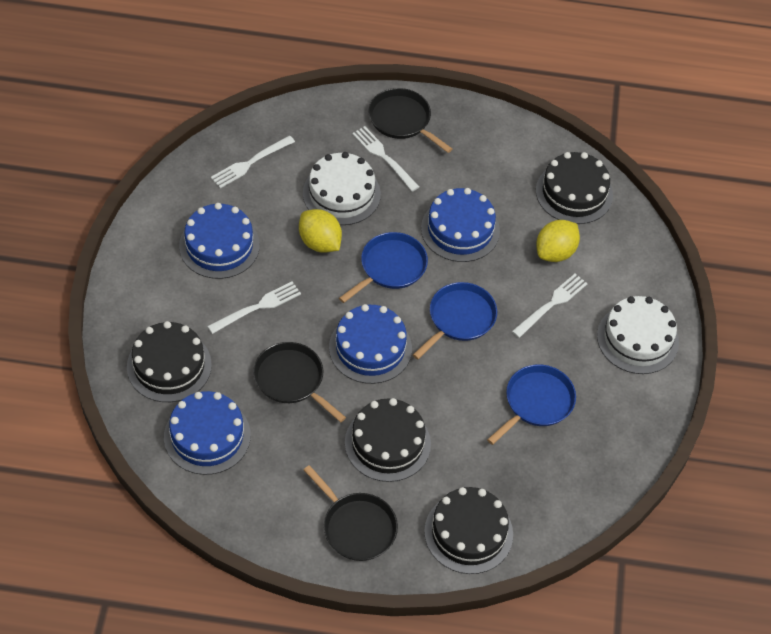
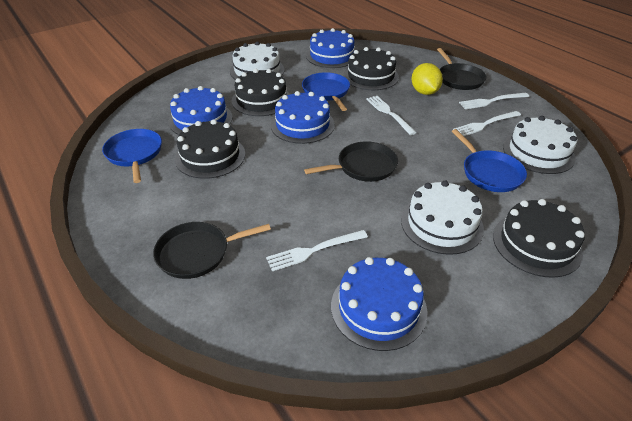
white cake: [303,152,381,225] [597,296,679,374] = 2 -> [230,41,284,80] [401,181,484,255] [503,116,577,174] = 3
yellow lemon: [299,209,342,253] [536,220,580,262] = 2 -> [412,63,443,95] = 1

